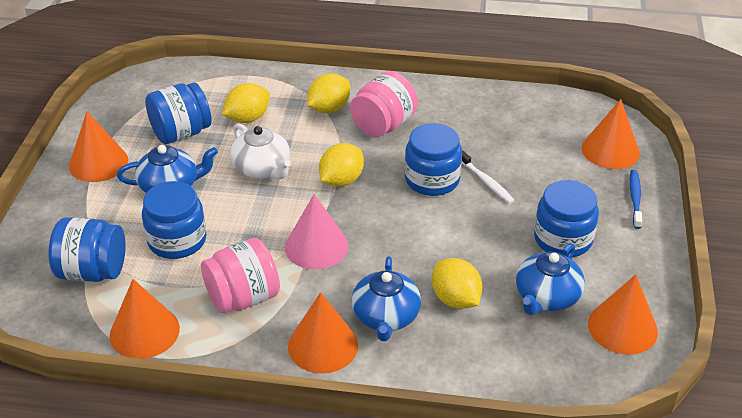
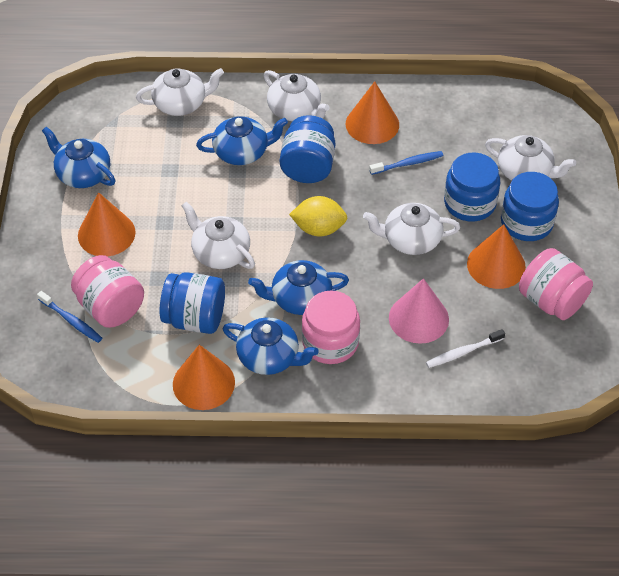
blue jar: [48,217,125,282] [142,181,207,259] [145,83,212,144] [405,123,462,196] [534,180,599,257] = 5 -> [160,272,225,334] [280,115,335,183] [444,152,500,222] [501,172,559,241] = 4
blue teapot: [117,145,218,193] [352,256,421,341] [516,243,585,315] = 3 -> [42,127,115,188] [196,116,288,165] [223,317,319,375] [248,260,349,315] = 4
blue toothbrush: [630,170,642,229] = 1 -> [37,291,102,343] [369,151,443,175] = 2
orange cone: [69,112,128,182] [109,279,180,359] [288,292,358,373] [581,99,640,169] [588,275,658,355] = 5 -> [78,192,136,257] [173,345,235,410] [346,81,399,144] [467,224,526,289] = 4
pink jar: [201,238,280,313] [350,71,418,137] = 2 -> [71,255,144,328] [302,291,360,364] [519,248,593,320] = 3
white teapot: [230,123,291,179] = 1 -> [136,68,224,116] [181,201,255,269] [264,70,330,121] [363,203,460,255] [485,135,576,181] = 5
yellow lemon: [222,83,270,123] [307,73,350,113] [319,143,364,187] [432,258,482,309] = 4 -> [289,196,347,236] = 1

